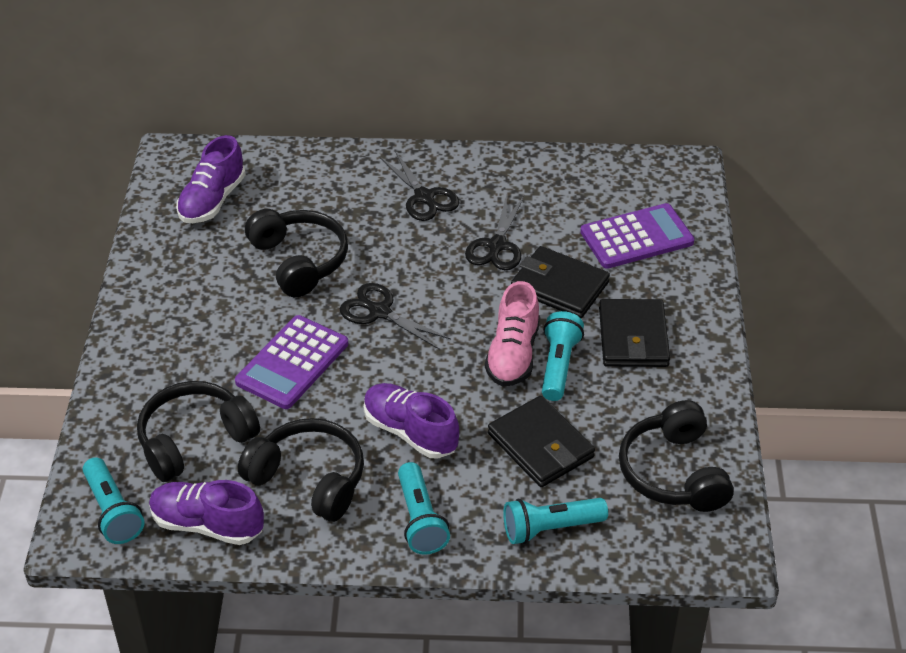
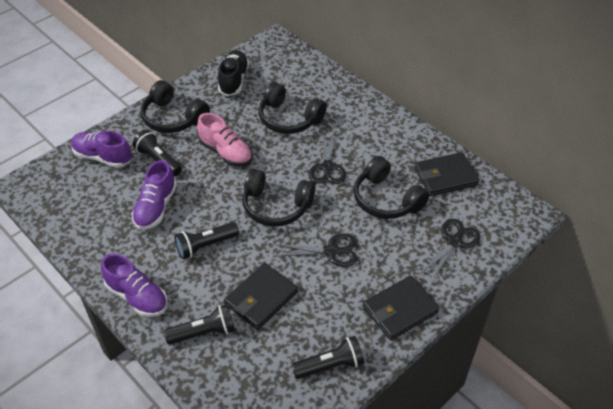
black flashlight: none = 0 -> [133,130,182,176] [164,304,235,344] [175,222,239,259] [291,336,364,379] = 4
black shoe: none = 0 -> [218,50,249,96] = 1
purple calculator: [235,315,348,409] [580,203,695,269] = 2 -> none = 0
turquoise flashlight: [82,457,145,544] [398,462,450,555] [503,498,608,544] [542,311,584,401] = 4 -> none = 0

